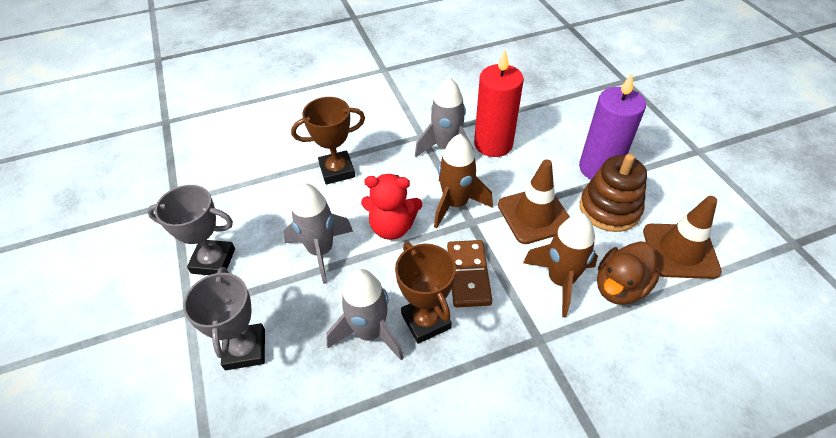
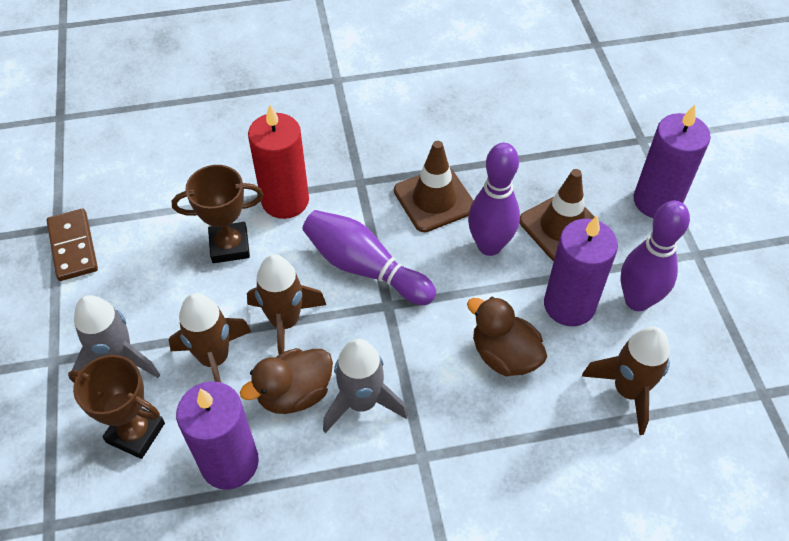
brown duck: [597,241,660,305] = 1 -> [240,348,333,414] [467,297,547,376] = 2
brown rocket: [434,134,493,229] [523,213,598,317] = 2 -> [169,293,251,382] [247,254,326,355] [582,327,670,435] = 3
brown stacking toy: [580,154,647,232] = 1 -> none = 0
grey rocket: [283,183,353,284] [326,269,404,361] [415,77,474,157] = 3 -> [71,295,160,378] [323,339,408,433] = 2
grey trophy: [147,185,235,275] [183,267,265,370] = 2 -> none = 0
purple bowling pin: none = 0 -> [302,210,436,305] [468,143,520,256] [621,200,690,311] = 3
purple candle: [579,73,646,179] = 1 -> [176,381,259,490] [544,216,618,326] [634,105,711,218] = 3
red teddy bear: [361,174,422,240] = 1 -> none = 0

